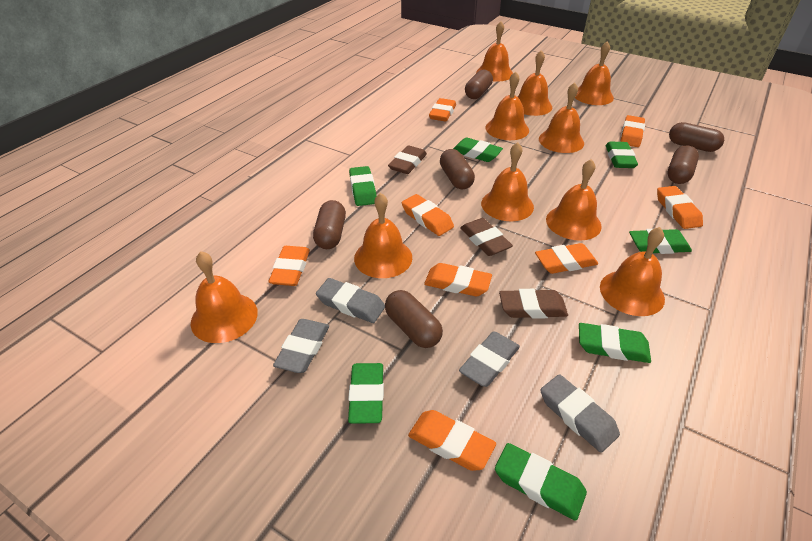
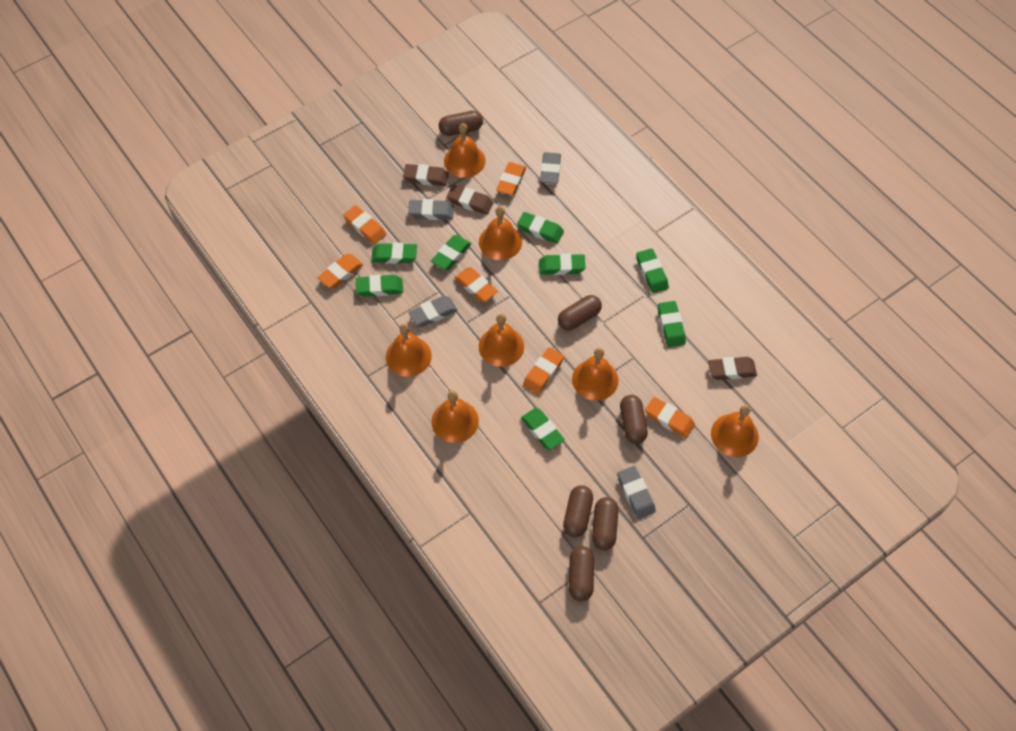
green eraser: [348,363,384,424] [349,166,377,206] [453,137,503,162] [495,443,587,521] [579,323,651,363] [606,142,638,168] [629,229,692,254] = 7 -> [356,275,403,297] [371,243,417,264] [431,235,471,270] [517,212,564,244] [521,408,565,450] [539,254,585,275] [636,248,669,293] [658,301,686,347] = 8
orange bell: [191,252,258,343] [354,193,412,278] [476,21,513,82] [481,142,534,221] [486,71,529,140] [518,50,552,116] [539,83,584,153] [546,159,602,241] [575,41,614,105] [600,227,665,316] = 10 -> [386,323,432,377] [431,390,479,443] [444,123,486,178] [479,206,522,260] [479,314,524,367] [572,348,619,401] [711,405,759,457] = 7
orange eraser: [269,246,310,286] [402,194,454,236] [408,410,496,471] [424,263,492,296] [429,98,456,122] [535,243,598,274] [620,115,645,147] [657,186,703,229] = 8 -> [318,254,363,288] [343,205,386,244] [455,267,498,302] [496,162,526,195] [523,347,564,394] [645,397,695,438] = 6

